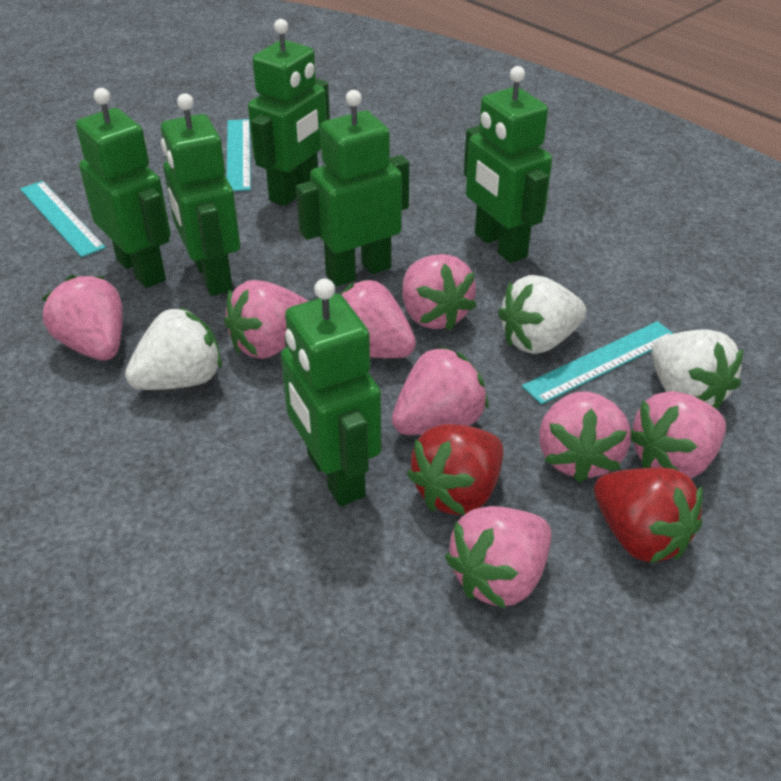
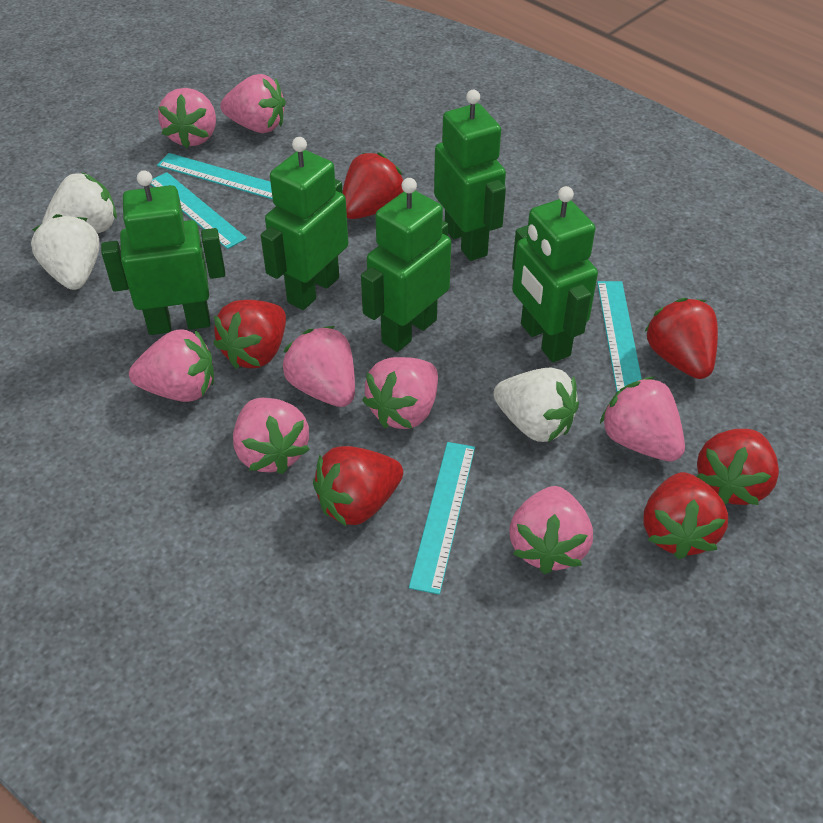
green robot: [76,88,171,288] [161,93,240,296] [248,19,330,206] [281,278,381,506] [296,90,409,286] [464,66,552,263] = 6 -> [101,170,225,335] [261,137,348,310] [361,178,451,352] [434,90,506,261] [512,186,598,362] = 5
red strawberry: [407,424,503,515] [594,467,703,563] = 2 -> [213,300,286,369] [313,446,403,527] [342,152,404,219] [644,298,718,379] [644,472,728,560] [696,429,779,505] = 6
turquoise ruler: [20,181,106,257] [227,119,251,191] [522,321,674,404] = 3 -> [151,172,247,249] [157,153,273,200] [409,442,475,595] [597,281,642,392] = 4

